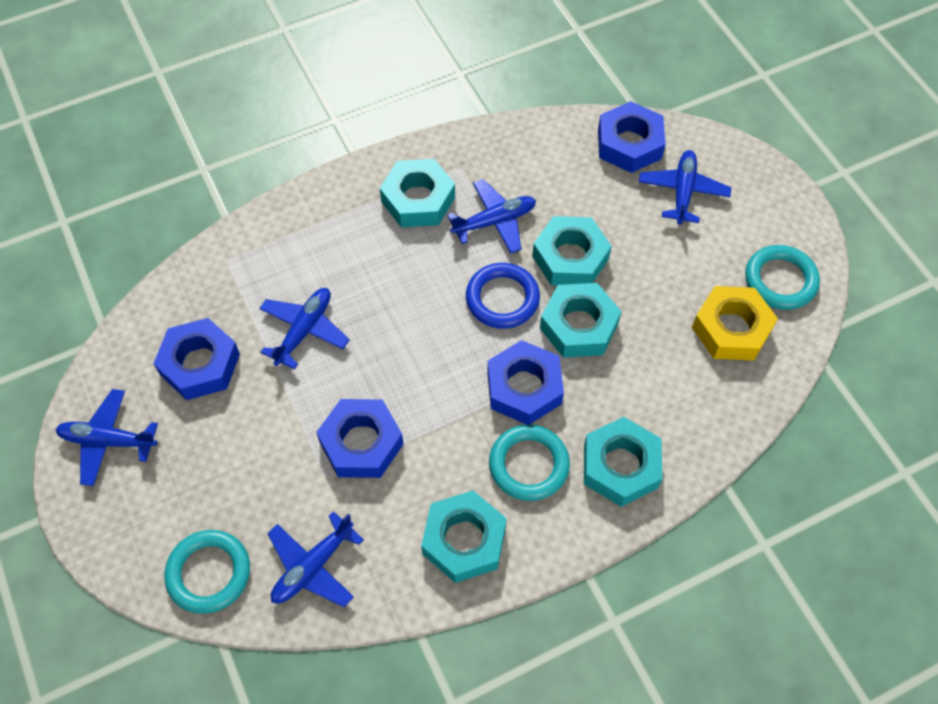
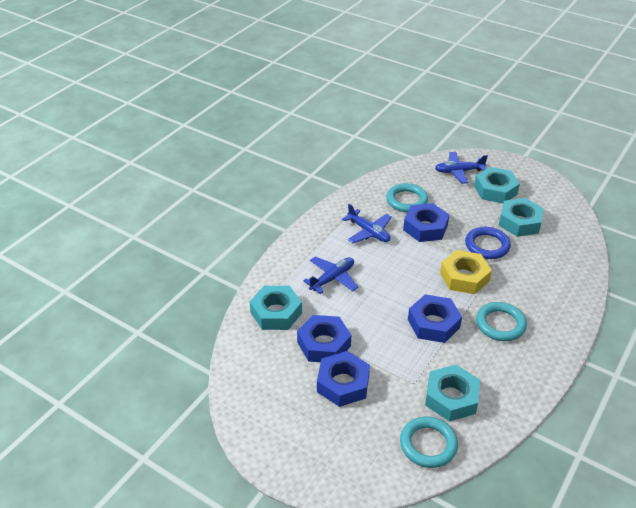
blue plane: [55,389,158,486] [259,288,350,370] [267,511,364,607] [447,179,536,254] [639,150,731,225] = 5 -> [303,257,358,294] [342,204,392,243] [435,152,488,184] = 3
turquoise nut: [380,159,455,228] [421,490,507,583] [532,216,612,286] [540,283,622,358] [584,417,663,507] = 5 -> [250,286,302,330] [425,365,480,421] [474,167,520,203] [498,198,544,237] = 4

